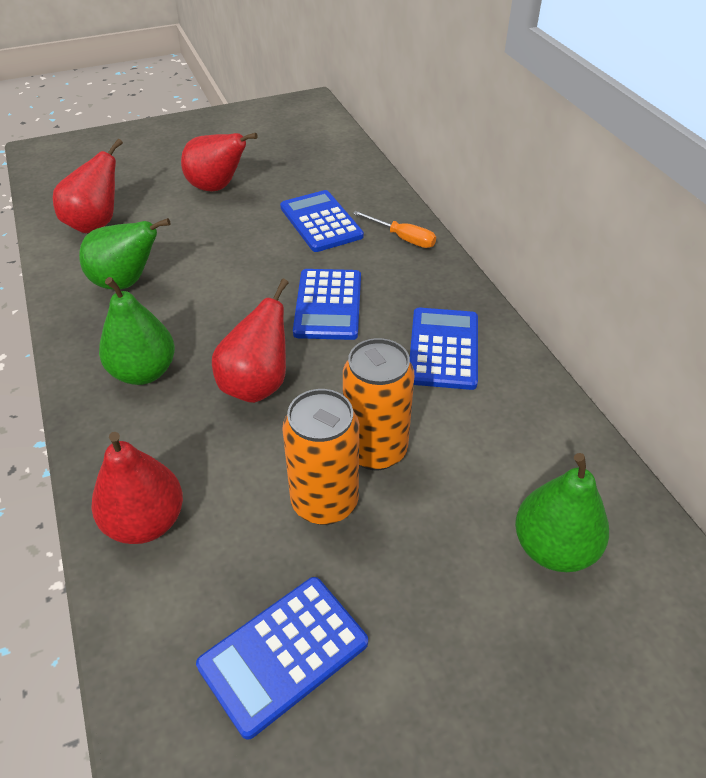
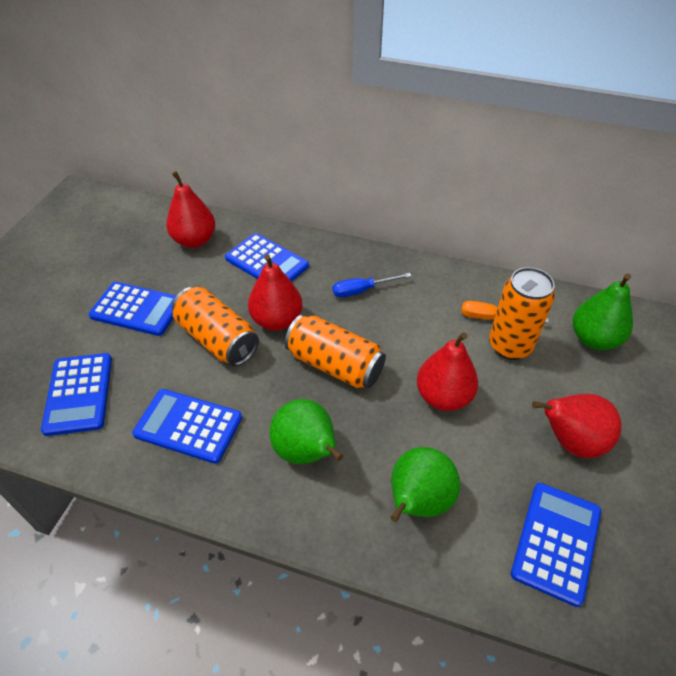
blue calculator: [196,577,368,740] [280,190,364,252] [293,269,361,340] [410,308,478,390] = 4 -> [41,353,112,436] [88,282,176,336] [132,389,242,464] [225,233,309,282] [511,483,601,607] = 5
blue screwdriver: none = 0 -> [333,273,411,297] = 1
orange can: [282,389,359,525] [343,338,414,470] = 2 -> [172,287,259,366] [285,314,386,389] [489,267,555,360] = 3

